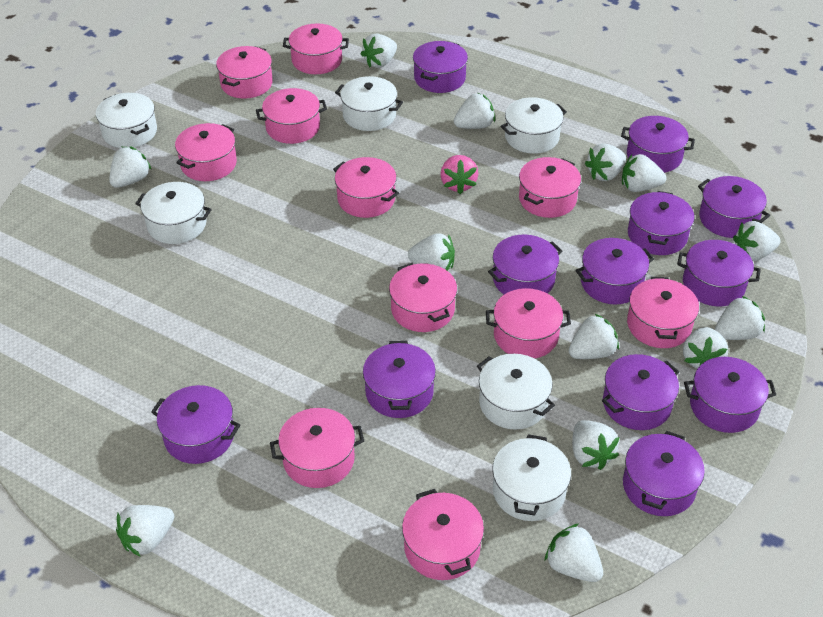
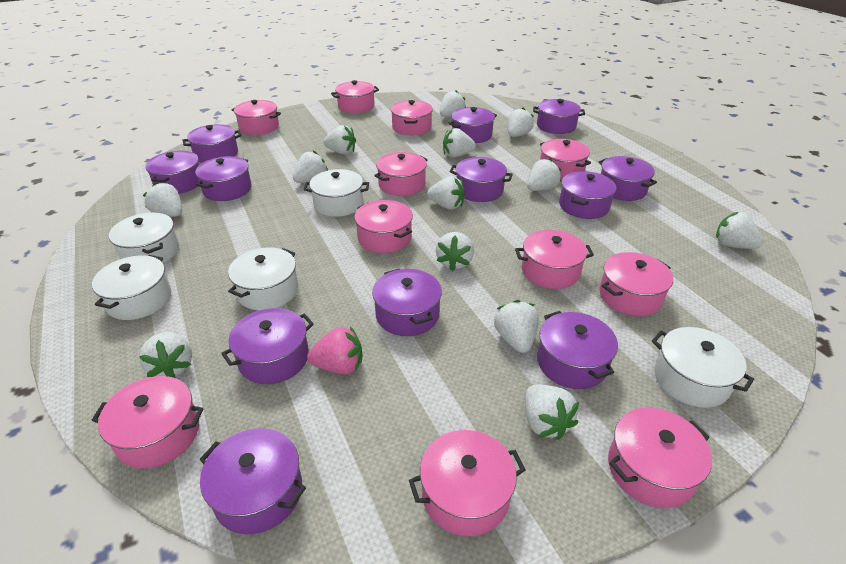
white pot: [96,93,157,148] [135,182,212,244] [335,76,403,131] [477,354,555,430] [492,434,571,521] [501,97,567,154] = 6 -> [92,255,171,320] [109,213,179,263] [228,248,298,310] [304,169,369,217] [652,327,754,408] = 5

